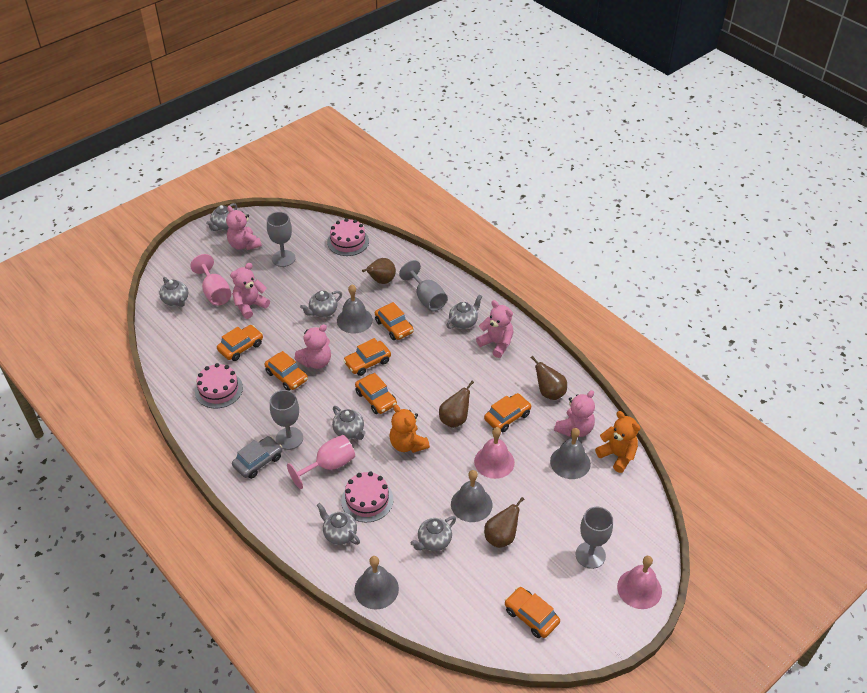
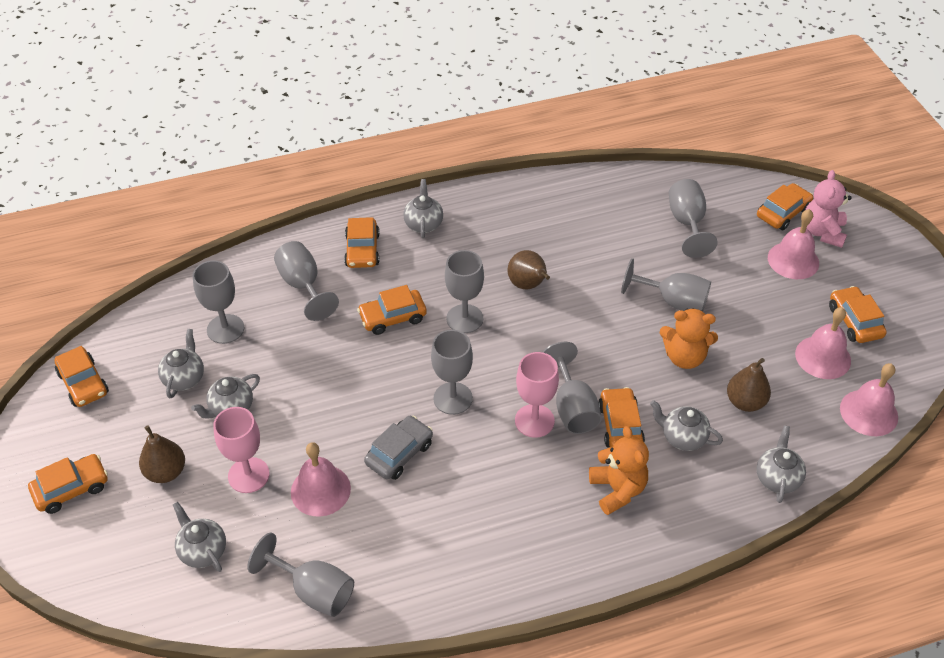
brown pear: [362,258,396,284] [439,381,474,428] [484,497,524,548] [531,356,567,400] = 4 -> [139,425,185,483] [508,250,550,289] [727,358,771,412] = 3
grey bell: [337,285,373,334] [354,556,399,610] [451,470,492,522] [550,428,591,479] = 4 -> none = 0
grey goblet: [267,212,296,267] [270,390,303,450] [399,260,447,311] [575,507,613,569] = 4 -> [193,260,244,344] [247,533,354,617] [274,241,339,321] [431,330,473,415] [445,250,484,333] [543,342,602,434] [621,258,711,311] [669,179,718,258] = 8
grey teapot: [159,277,188,307] [206,203,237,231] [300,291,342,318] [317,503,360,545] [332,406,365,440] [411,516,456,551] [447,295,482,329] = 7 -> [158,329,204,398] [173,502,226,572] [191,374,260,419] [403,179,443,238] [650,400,723,451] [757,425,806,503] = 6
pink bell: [474,427,515,479] [617,556,662,609] = 2 -> [291,442,351,517] [768,209,819,279] [795,307,851,379] [840,363,898,436] = 4
pink cake: [195,363,243,408] [327,218,369,256] [341,471,393,522] = 3 -> none = 0
pink teddy bear: [226,206,262,250] [230,263,270,319] [295,324,331,369] [476,300,513,358] [554,390,595,437] = 5 -> [805,170,852,248] = 1

